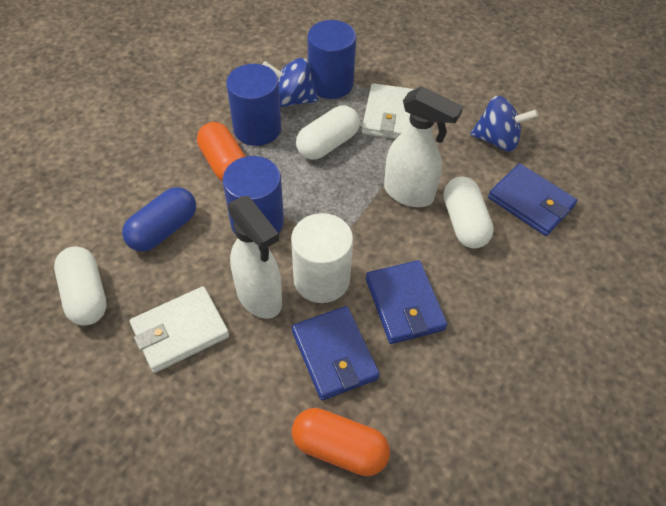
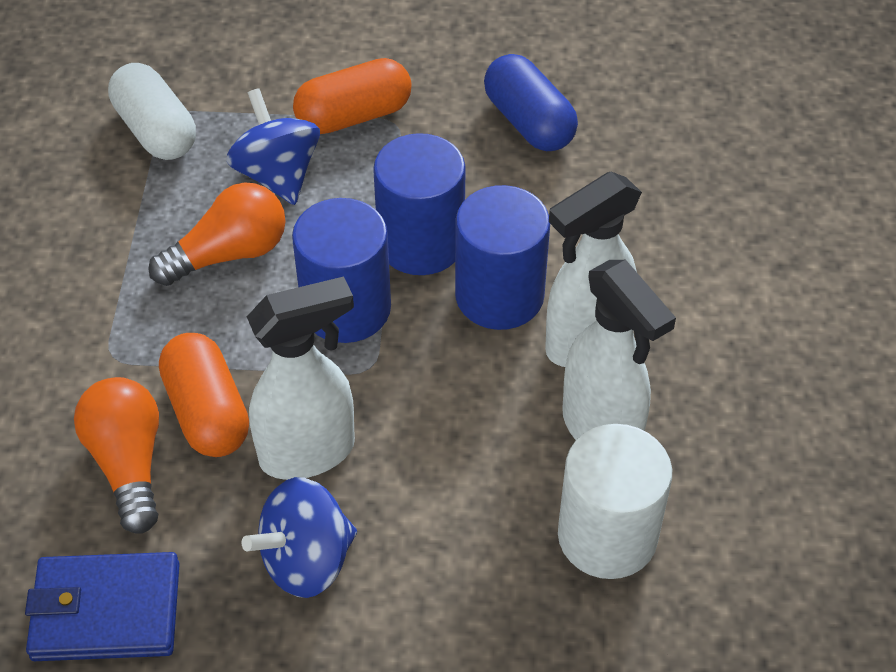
blue wallet: [292,306,380,401] [366,260,447,344] [488,163,577,236] = 3 -> [25,552,180,661] = 1
orange light bulb: none = 0 -> [74,377,159,534] [148,182,285,286] = 2
white capsule: [54,246,107,326] [296,105,360,160] [444,177,494,248] = 3 -> [108,63,196,160] = 1
white spray bottle: [228,196,282,319] [384,86,463,207] = 2 -> [247,277,355,480] [545,172,642,367] [562,260,676,440] = 3
white wallet: [130,286,229,373] [362,83,414,139] = 2 -> none = 0

